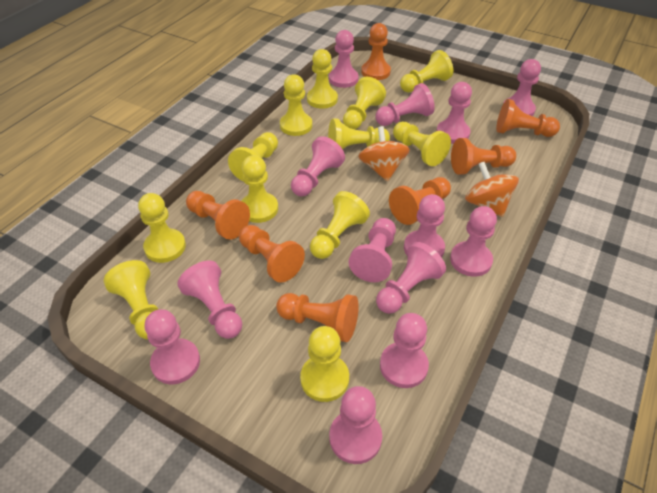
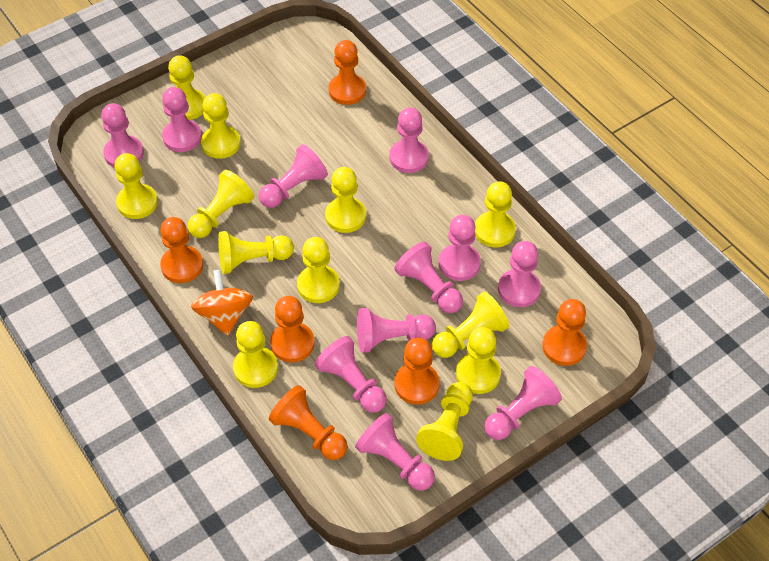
orange pawn: [186,191,250,239] [239,225,305,282] [276,293,359,342] [361,23,391,80] [389,177,451,225] [451,138,516,174] [496,99,560,137] = 7 -> [160,217,203,283] [269,385,348,460] [270,296,315,362] [329,40,366,105] [395,338,440,405] [542,299,587,366] = 6
orange spinning top: [358,126,410,182] [465,162,519,217] = 2 -> [191,270,253,336] = 1
pink pawn: [145,309,200,384] [177,261,242,339] [291,136,345,197] [329,30,359,88] [329,386,382,464] [349,218,396,282] [375,83,435,126] [376,242,446,314] [380,313,429,388] [404,194,445,257] [436,82,472,144] [450,206,497,277] [503,59,541,116] = 13 -> [101,103,144,168] [162,87,202,152] [259,144,328,208] [315,336,387,413] [355,413,435,491] [357,308,436,353] [390,108,429,173] [395,242,463,313] [439,215,481,281] [484,366,562,440] [498,241,541,307] = 11

